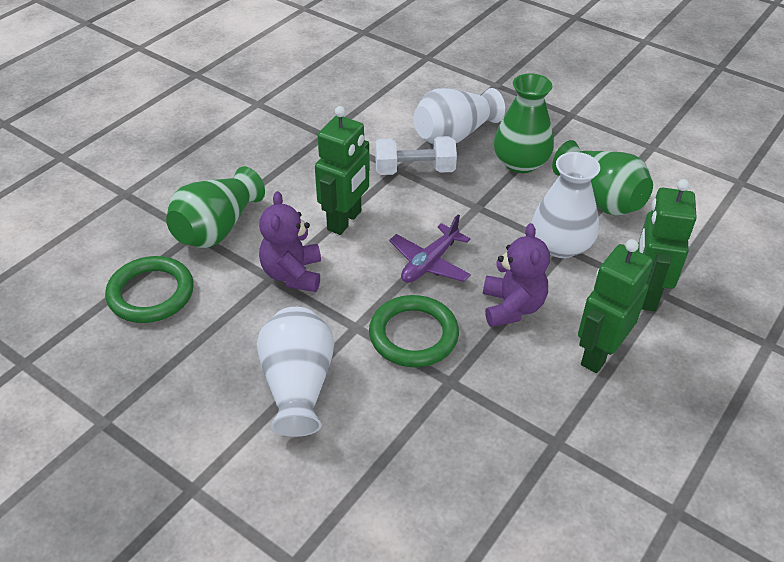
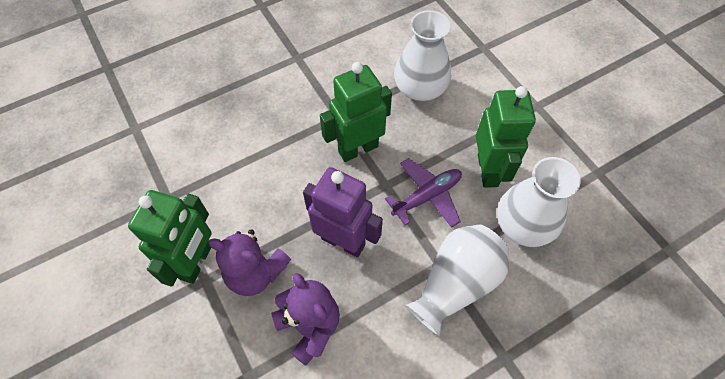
green ring: [105,256,194,323] [369,295,459,367] = 2 -> none = 0
green vase: [166,166,265,248] [494,73,554,173] [552,140,653,216] = 3 -> none = 0
purple robot: none = 0 -> [303,167,383,258] = 1
white dumbbell: [375,136,457,175] = 1 -> none = 0

